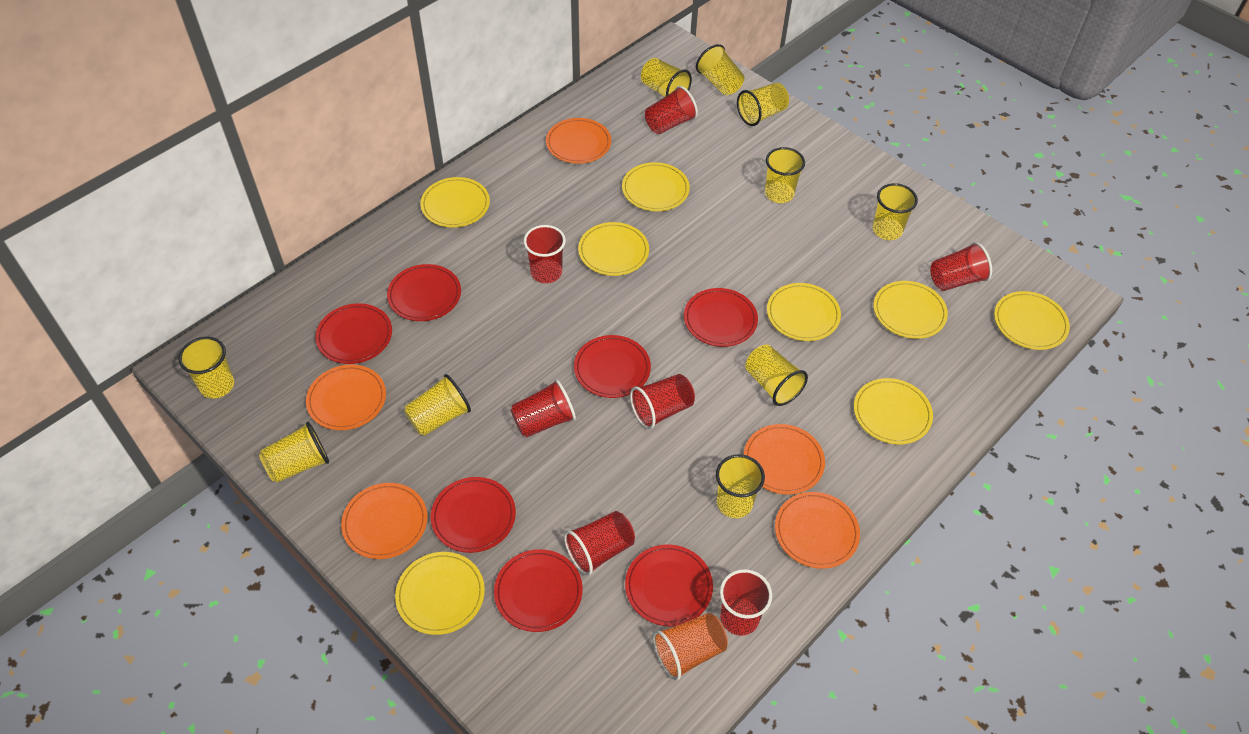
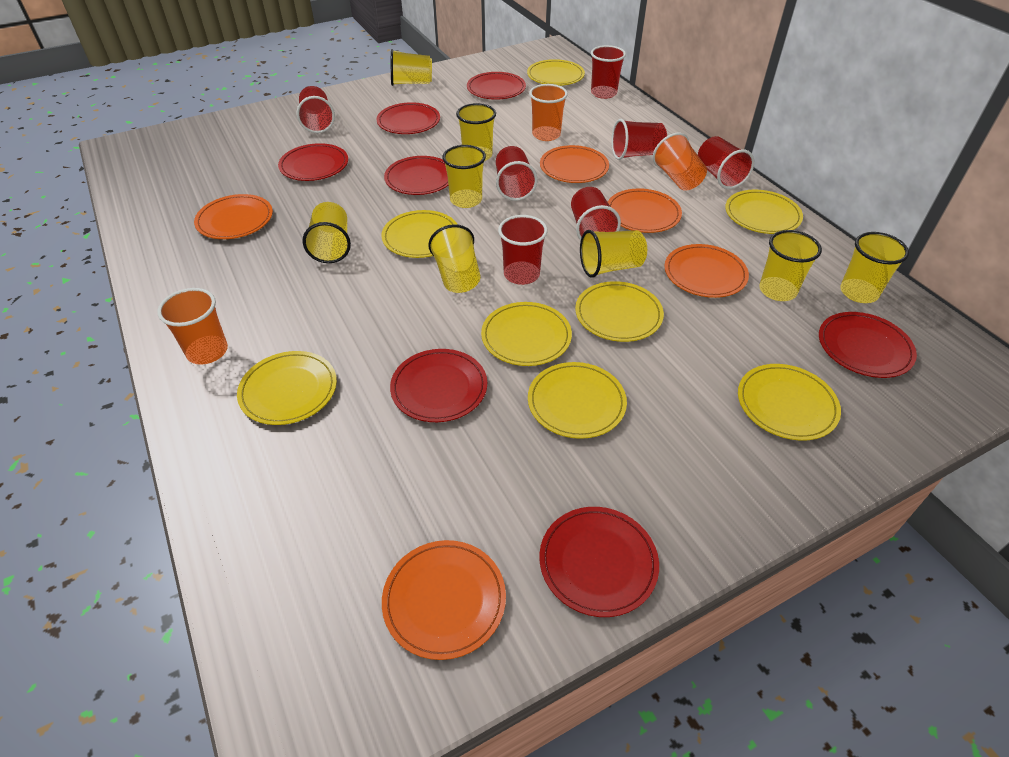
orange cup: [653,613,728,680] = 1 -> [157,288,228,365] [529,84,568,141] [653,133,707,190] = 3
yellow cup: [179,337,234,398] [259,422,329,483] [404,374,471,436] [641,58,692,97] [696,44,744,95] [716,454,765,518] [737,83,789,126] [745,345,808,406] [765,147,805,203] [872,183,918,240] = 10 -> [303,202,351,263] [391,49,432,86] [428,224,480,293] [442,145,486,208] [456,103,496,161] [580,230,647,278] [759,230,822,301] [840,232,909,303] = 8

